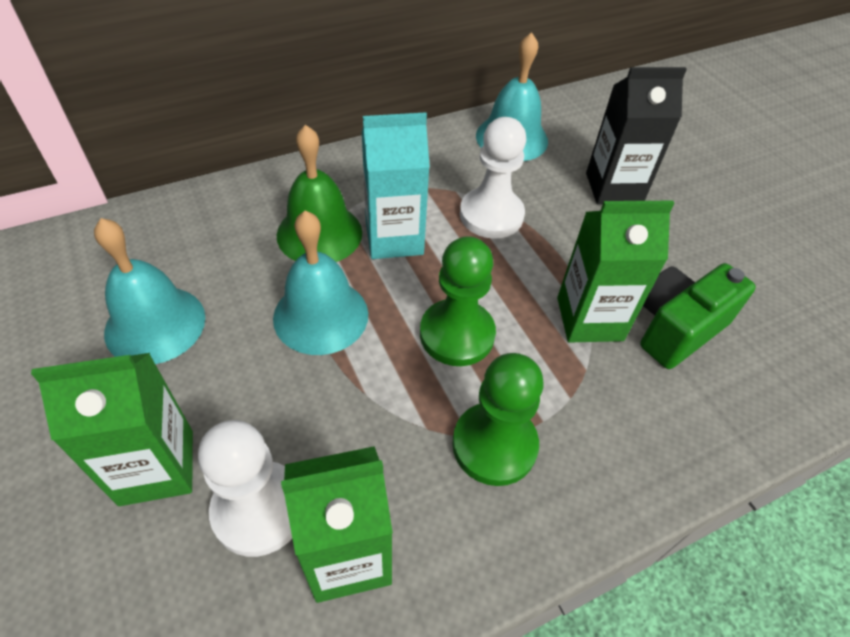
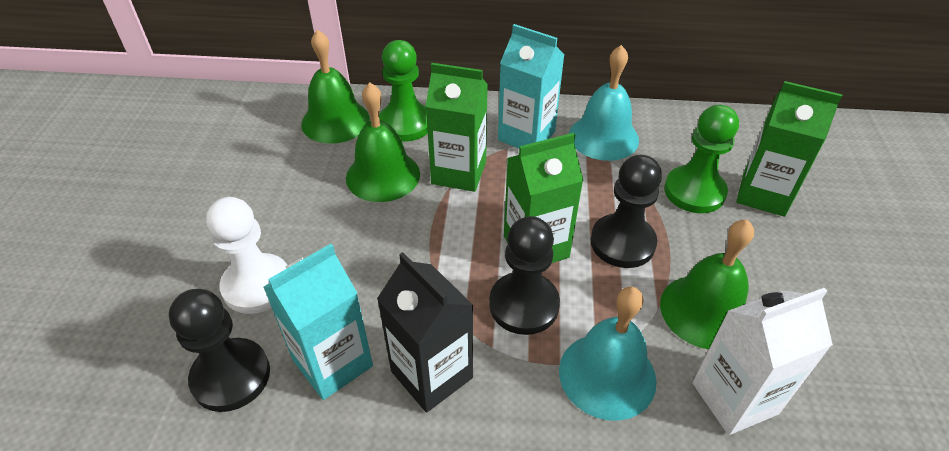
black pawn: none = 0 -> [169,289,270,412] [489,216,560,335] [591,155,662,268] = 3
green bell: [277,125,362,262] = 1 -> [301,29,370,144] [346,83,420,202] [660,219,754,349] = 3
green camera: [640,263,756,369] = 1 -> none = 0
turquoise bell: [94,218,205,364] [273,211,368,355] [476,32,548,161] = 3 -> [559,287,657,421] [569,45,639,161] = 2
turquoise carton: [362,112,430,259] = 1 -> [263,244,373,400] [498,24,564,149] = 2
white carton: none = 0 -> [692,288,833,435] = 1
white pawn: [198,420,292,557] [460,117,526,239] = 2 -> [206,197,287,314] = 1

